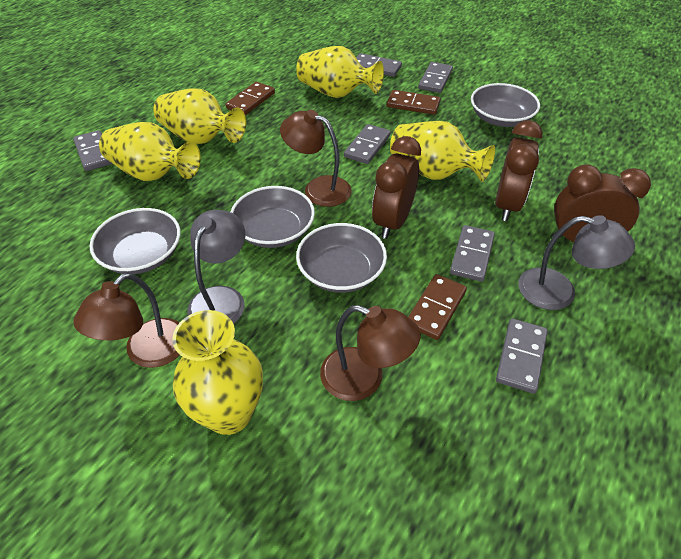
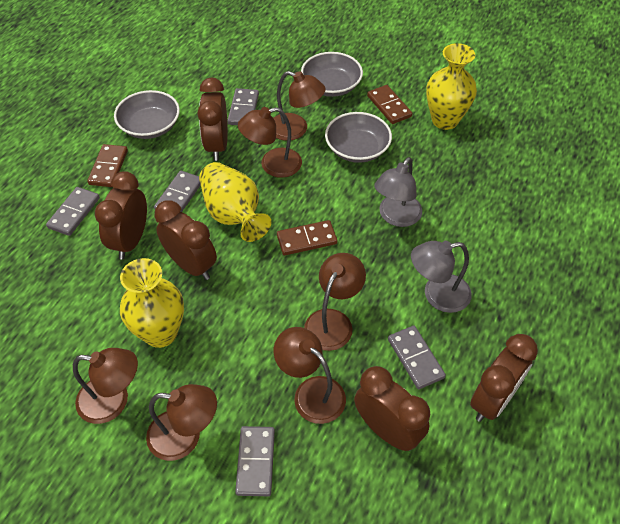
brown clock: [372,136,421,239] [495,120,543,221] [552,164,651,242] = 3 -> [95,171,147,260] [154,200,217,280] [197,77,228,161] [354,366,430,451] [470,334,538,422] = 5
brown lamp: [73,273,180,368] [280,110,352,207] [320,305,421,401] = 3 -> [73,348,138,424] [146,384,217,461] [238,107,302,178] [273,71,326,141] [274,327,346,424] [304,253,366,351] = 6
grey bowl: [89,208,181,274] [230,186,315,248] [296,223,387,293] [471,83,540,127] = 4 -> [114,90,180,139] [301,52,363,97] [325,112,392,163] = 3
grey domino: [73,130,113,171] [344,124,391,164] [356,53,402,77] [418,62,453,93] [450,225,495,282] [496,319,548,394] = 6 -> [46,187,100,236] [154,171,201,212] [227,88,259,125] [235,426,275,496] [388,326,446,389] = 5
yellow vase: [99,122,201,181] [153,88,246,144] [172,310,263,435] [296,46,384,98] [390,121,495,182] = 5 -> [120,258,184,348] [199,162,271,242] [426,43,477,130] = 3

